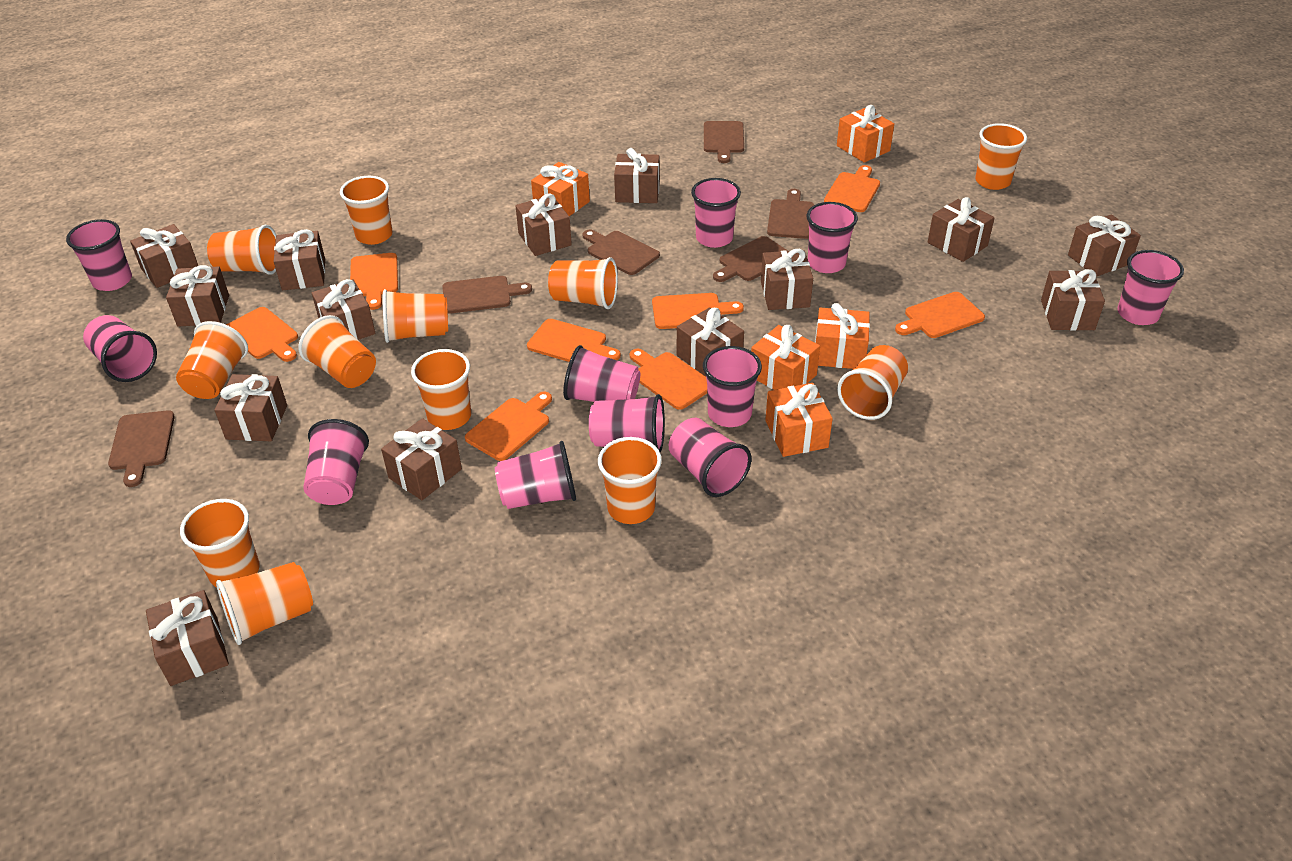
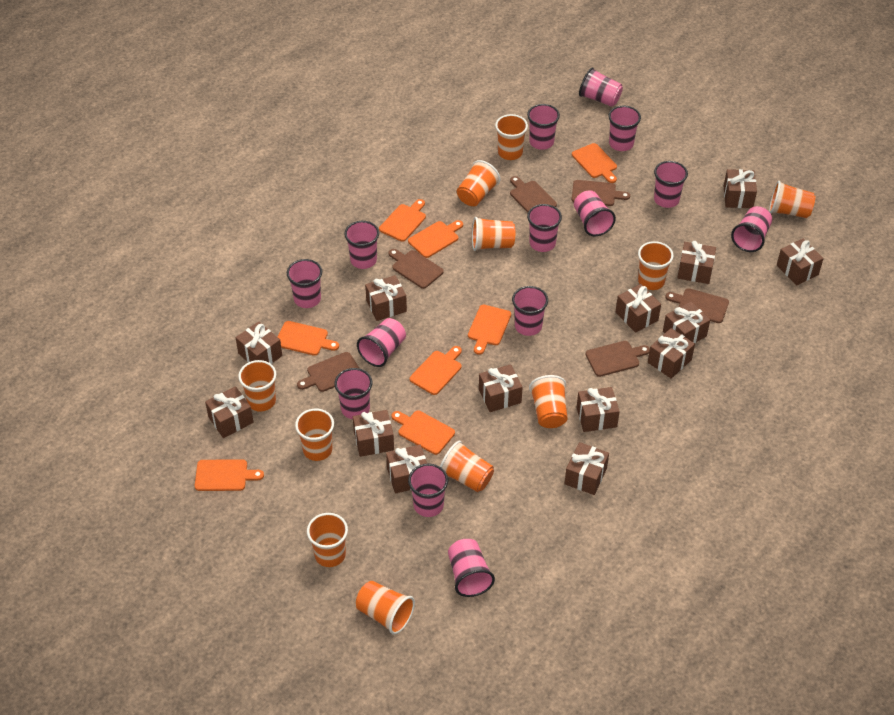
orange cup: [176,321,248,399] [180,499,260,587] [207,225,276,275] [216,562,313,645] [298,315,376,388] [340,176,393,245] [383,289,448,343] [411,349,471,430] [548,257,618,309] [598,437,662,524] [837,345,908,420] [975,123,1027,190] = 12 -> [238,360,276,412] [295,409,334,461] [307,513,348,567] [356,581,415,635] [440,441,494,492] [457,160,501,206] [472,217,515,251] [495,114,528,160] [529,375,568,428] [638,241,674,290] [769,181,816,218] = 11
orange gift: [531,162,590,216] [751,325,820,390] [765,383,833,457] [815,303,870,369] [837,105,894,163] = 5 -> none = 0
pink cup: [66,219,132,291] [83,315,157,382] [304,419,369,505] [495,441,576,509] [563,345,640,402] [589,394,665,452] [669,418,751,497] [691,178,741,248] [703,346,762,427] [807,202,858,273] [1117,250,1184,325] = 11 -> [287,259,322,308] [334,368,372,419] [344,221,379,269] [357,318,406,367] [408,463,448,517] [448,539,495,597] [512,286,548,336] [527,104,560,150] [527,204,562,252] [574,190,616,236] [579,68,623,107] [608,105,641,151] [654,161,688,208] [731,206,772,252] = 14

